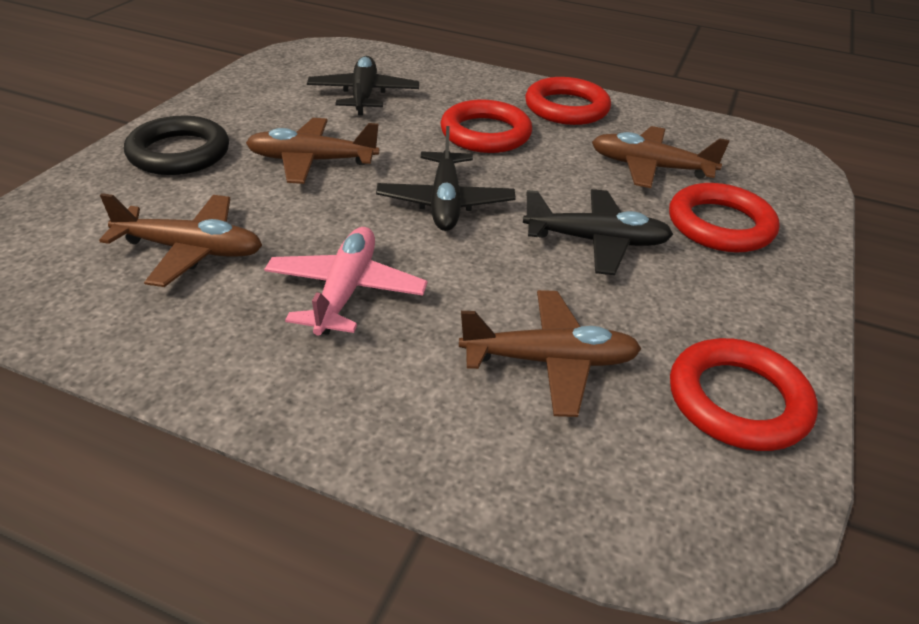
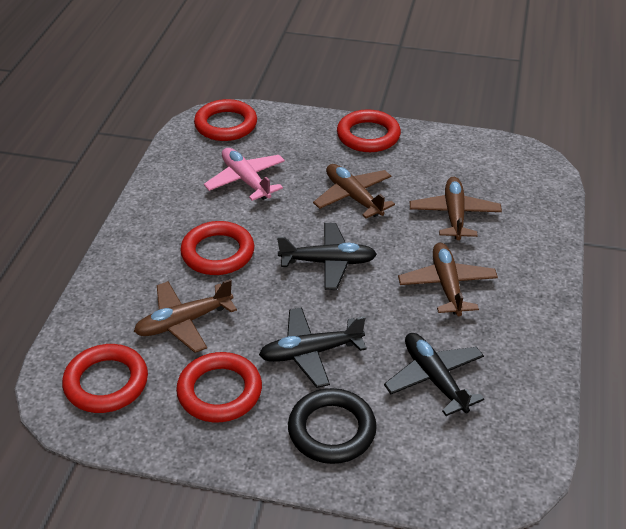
red ring: [440,100,532,153] [525,77,611,125] [669,183,780,253] [670,338,818,451] = 4 -> [62,344,148,413] [176,352,262,422] [180,221,254,275] [194,99,257,141] [337,109,401,152] = 5

